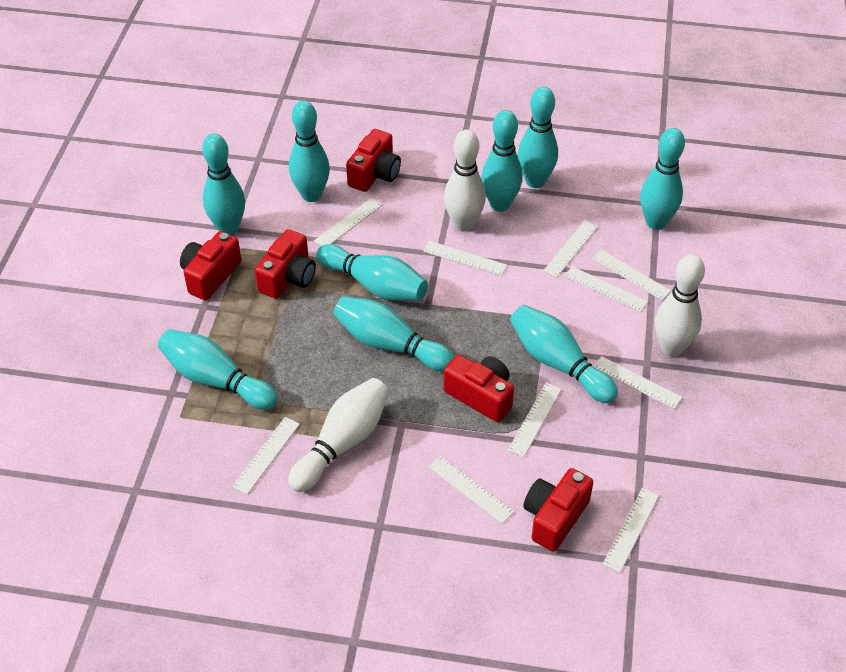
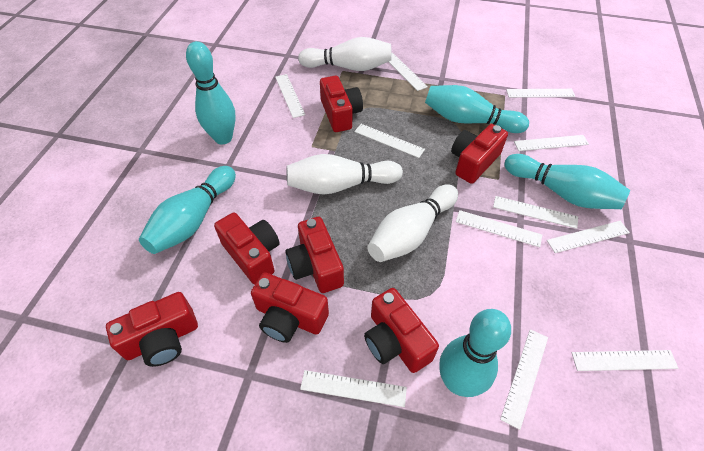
red camera: [180,231,242,301] [255,229,316,299] [346,129,401,192] [444,355,514,422] [523,468,593,552] = 5 -> [106,292,198,367] [214,213,280,285] [251,272,329,343] [285,217,344,293] [320,76,363,132] [364,288,439,373] [451,124,508,184] = 7
turquoise bowling pin: [158,329,278,410] [202,133,245,235] [289,100,330,202] [316,244,428,301] [333,296,454,371] [481,110,523,212] [510,305,618,403] [518,87,558,188] [640,128,685,230] = 9 -> [139,166,236,254] [186,41,236,145] [425,85,529,133] [439,309,511,397] [505,154,630,209] = 5
white ruler: [232,417,300,495] [314,198,382,246] [423,241,507,276] [428,456,514,524] [508,383,562,457] [543,220,598,278] [564,266,648,312] [592,249,671,300] [593,356,683,409] [603,488,659,572] = 10 -> [275,74,305,118] [300,370,407,407] [354,124,425,158] [389,53,428,91] [456,210,542,247] [493,196,578,229] [500,329,548,430] [506,89,575,98] [514,135,589,151] [547,221,630,253] [572,350,679,371] = 11

